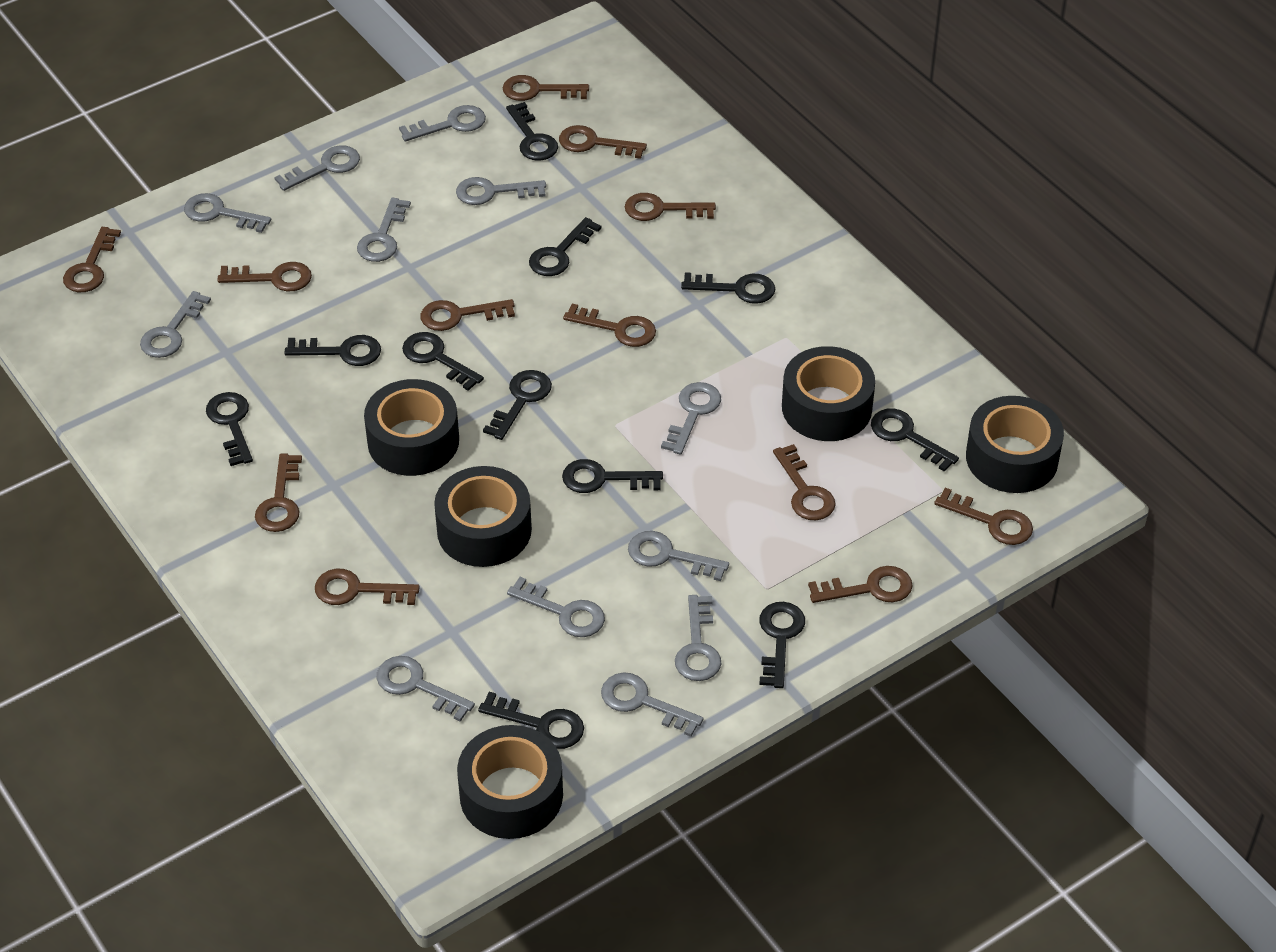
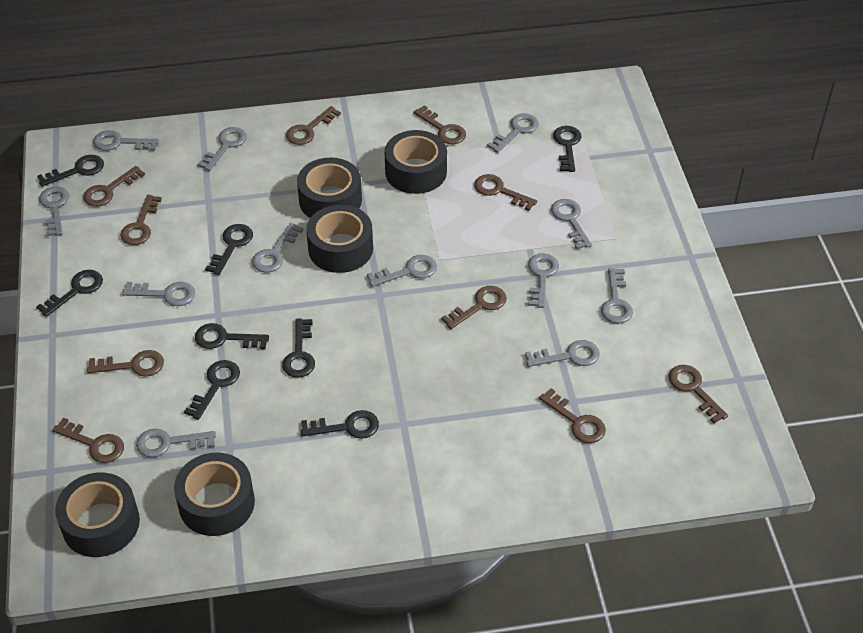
black key: [206,392,253,466] [284,335,381,366] [402,332,484,391] [478,692,584,749] [483,370,552,440] [506,102,558,161] [529,217,601,276] [562,459,663,493] [681,272,775,304] [759,602,805,688] [871,409,959,472] = 11 -> [36,270,103,317] [37,155,104,187] [184,360,240,420] [195,323,269,349] [205,224,253,275] [282,318,315,378] [301,410,379,439] [553,126,581,172] = 8
brown key: [63,227,121,292] [217,262,312,291] [255,454,302,532] [315,569,420,605] [421,299,515,331] [503,75,589,101] [559,125,647,159] [563,304,656,347] [625,193,716,221] [773,444,836,520] [808,566,913,603] [934,488,1033,545] = 12 -> [52,418,124,463] [83,166,145,207] [87,350,164,377] [120,195,162,245] [286,106,341,145] [413,105,466,144] [441,286,507,329] [474,174,537,211] [539,388,606,443] [669,365,728,423] = 10

